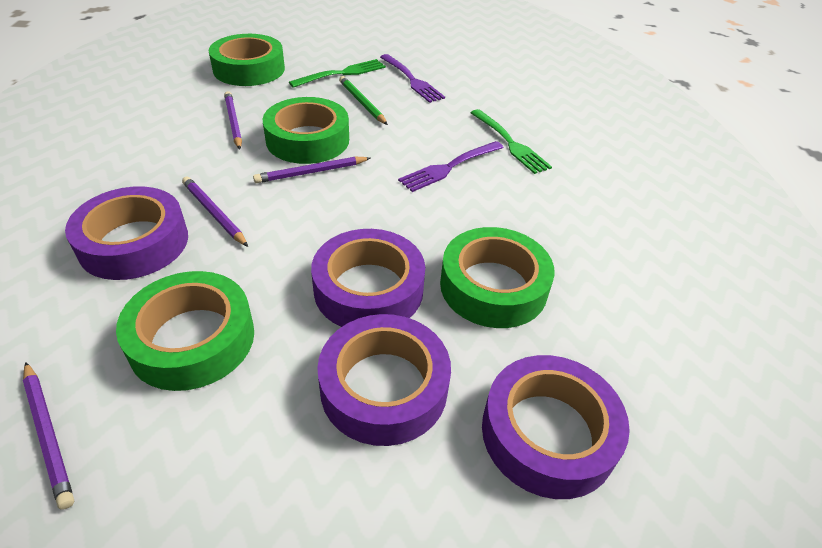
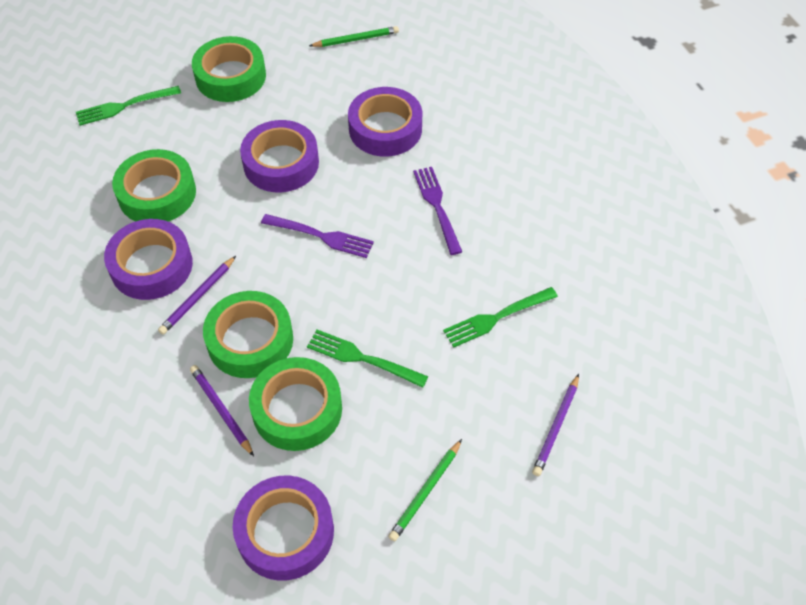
green fork: [289,59,386,88] [471,109,552,174] = 2 -> [76,86,181,126] [307,330,428,388] [443,287,558,348] = 3
green pencil: [339,76,388,125] = 1 -> [309,26,399,47] [388,439,462,541] = 2
purple pencil: [23,362,74,510] [182,176,248,247] [224,91,242,150] [253,157,370,183] = 4 -> [158,256,236,335] [190,365,254,456] [532,374,579,476] = 3

